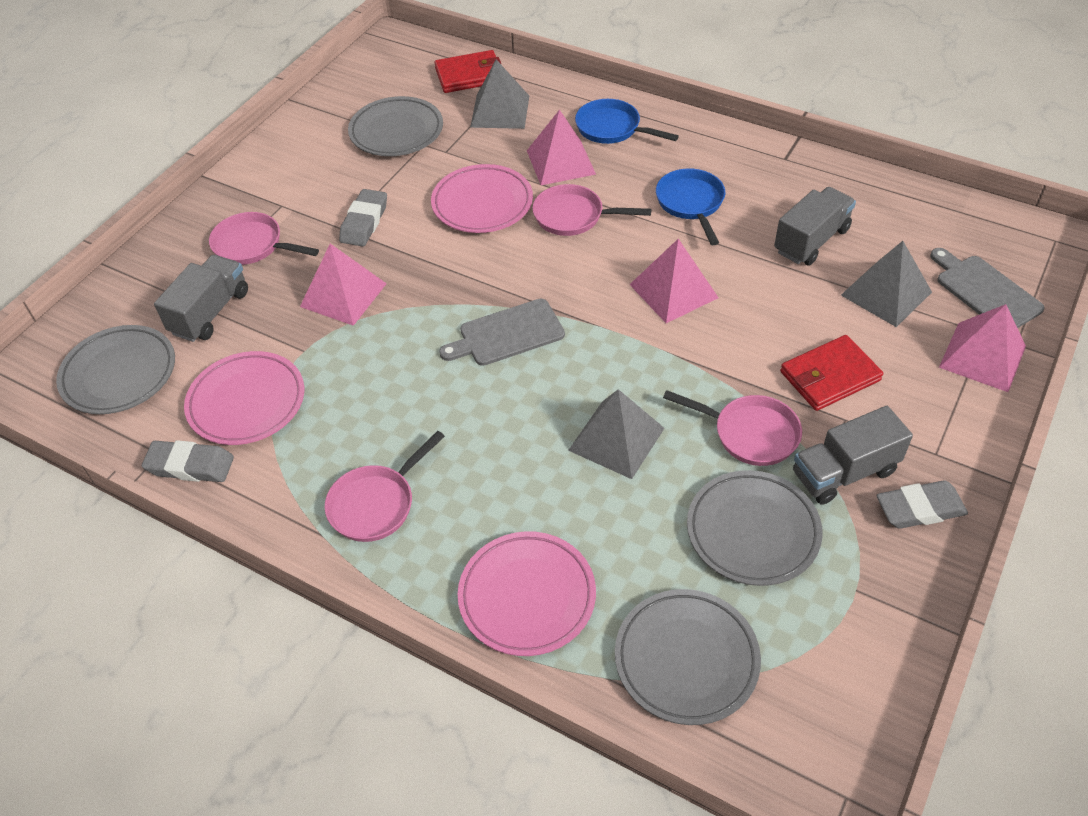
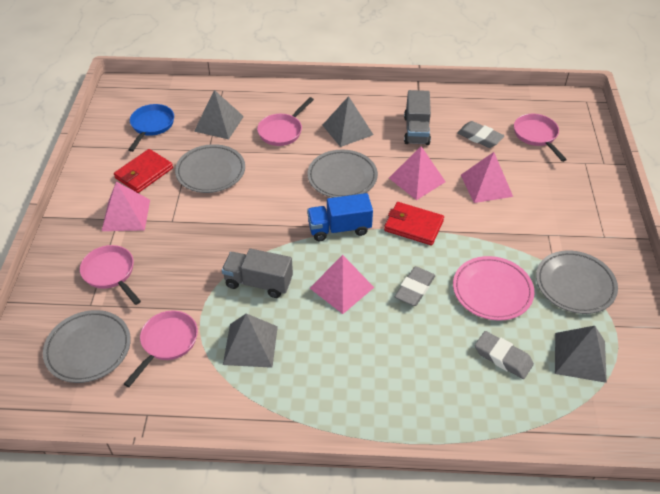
blue pan: [575,99,679,144] [656,169,725,245] = 2 -> [128,104,174,152] = 1
blue truck: none = 0 -> [307,193,373,241] = 1
grey cutting board: [439,299,565,366] [930,248,1045,328] = 2 -> none = 0
grey pyramid: [470,59,529,129] [568,389,665,479] [841,241,932,327] = 3 -> [194,90,244,139] [223,313,278,368] [322,96,373,147] [555,326,607,383] = 4
grey truck: [154,255,248,342] [774,187,856,265] [793,406,913,505] = 3 -> [222,249,293,298] [404,90,431,145] = 2
pink plate: [184,351,304,445] [431,164,533,233] [458,531,596,656] = 3 -> [453,256,534,321] = 1

